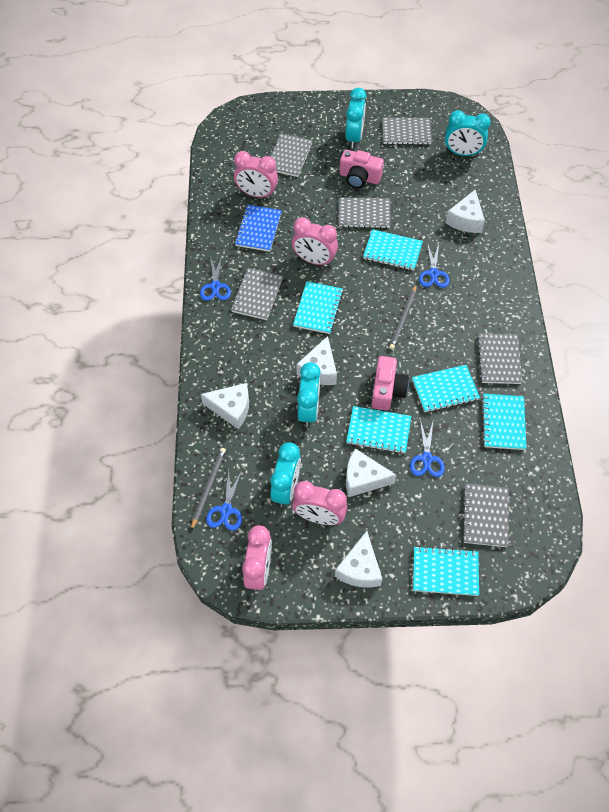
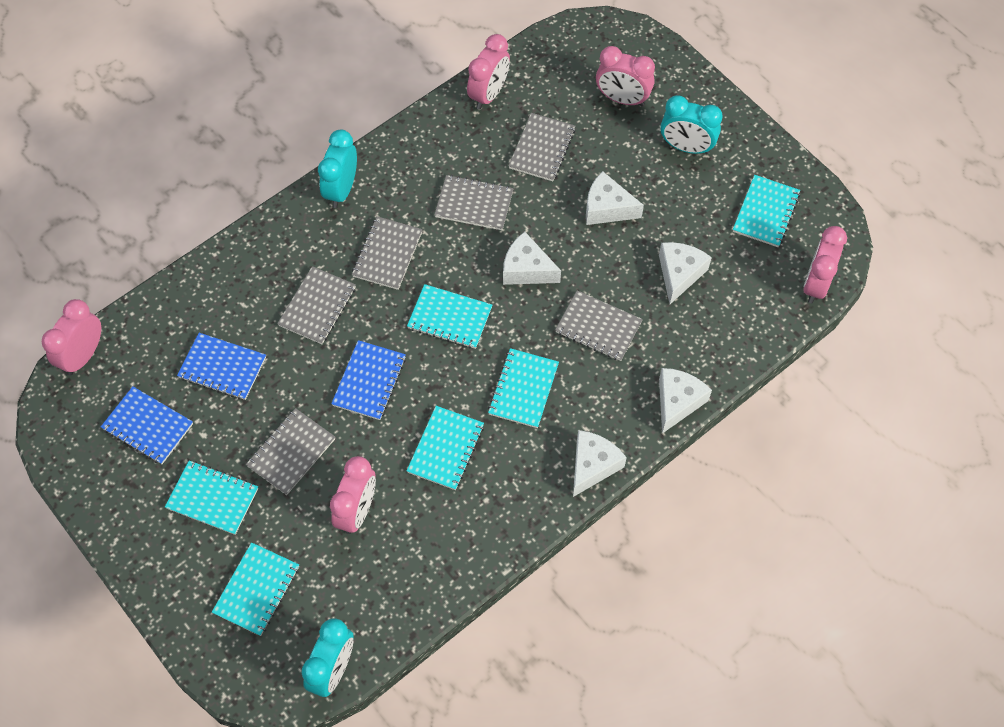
blue notebook: [235,205,282,252] = 1 -> [101,386,193,464] [177,333,266,400] [331,340,406,420] = 3
blue scissors: [200,255,231,301] [206,470,242,531] [410,420,445,477] [419,243,450,288] = 4 -> none = 0
grey pencil: [191,448,226,530] [389,284,417,350] = 2 -> none = 0
pink camera: [340,150,384,188] [371,356,409,411] = 2 -> none = 0
pink clock: [234,151,278,198] [242,525,272,591] [292,217,338,266] [292,481,348,525] = 4 -> [42,299,101,375] [330,456,376,534] [467,34,510,110] [596,46,655,106] [803,226,847,303] = 5
turquoise clock: [270,442,301,507] [297,362,321,427] [345,88,367,148] [445,110,491,156] = 4 -> [302,618,354,697] [318,129,357,208] [660,95,723,154] = 3

